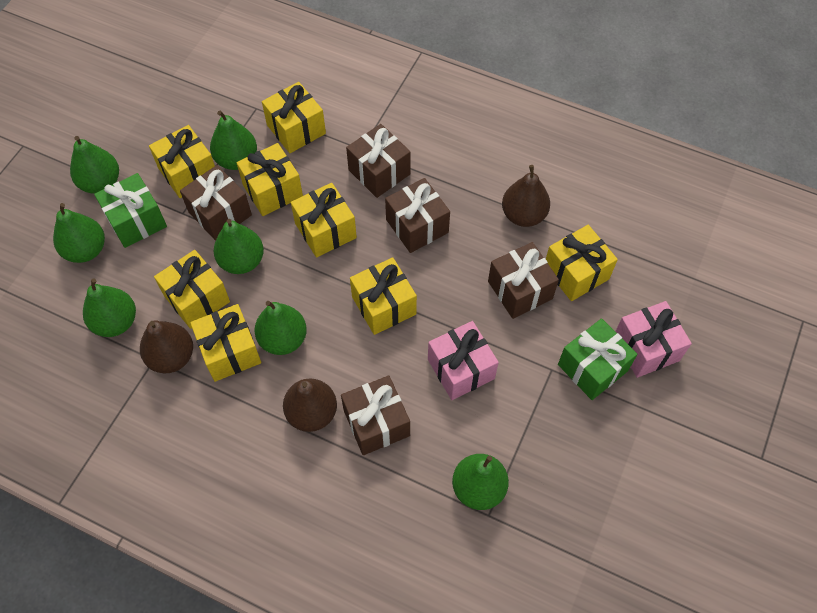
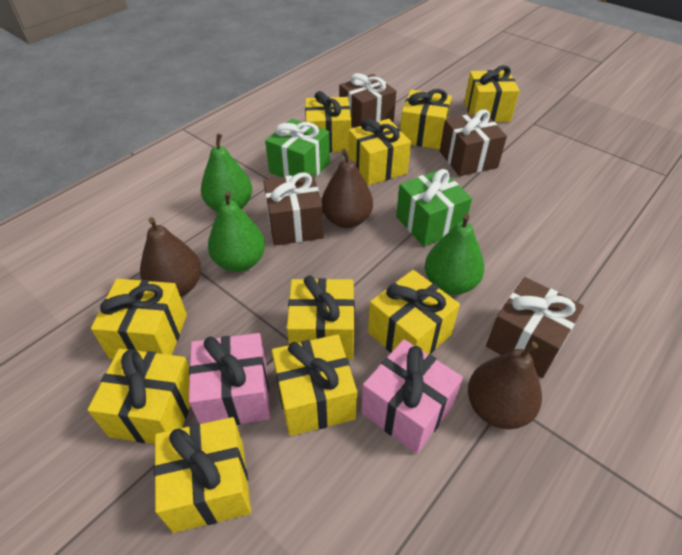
brown gift: [180,165,252,241] [341,376,410,455] [346,124,411,198] [385,178,450,253] [488,242,559,319] = 5 -> [264,172,324,246] [339,73,396,128] [440,109,507,176] [486,277,584,378] = 4
green pear: [53,203,105,263] [70,136,119,194] [83,278,136,337] [210,111,257,170] [213,219,264,274] [255,301,307,355] [452,454,509,510] = 7 -> [201,133,252,212] [208,191,265,272] [425,214,485,295] = 3
yellow gift: [149,125,215,198] [154,250,230,329] [190,304,261,382] [236,143,303,216] [262,82,326,153] [291,183,357,258] [350,257,417,335] [546,225,618,301] = 8 -> [88,349,190,444] [91,279,187,359] [154,417,251,533] [272,334,357,436] [287,275,355,359] [305,91,351,152] [348,119,411,185] [368,270,460,355] [400,89,452,149] [464,65,520,122] = 10

